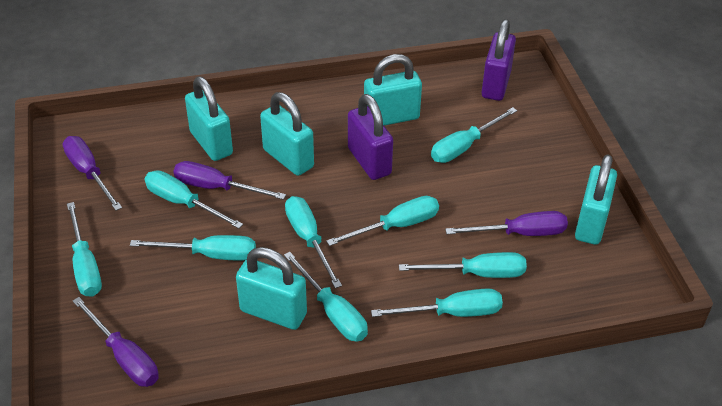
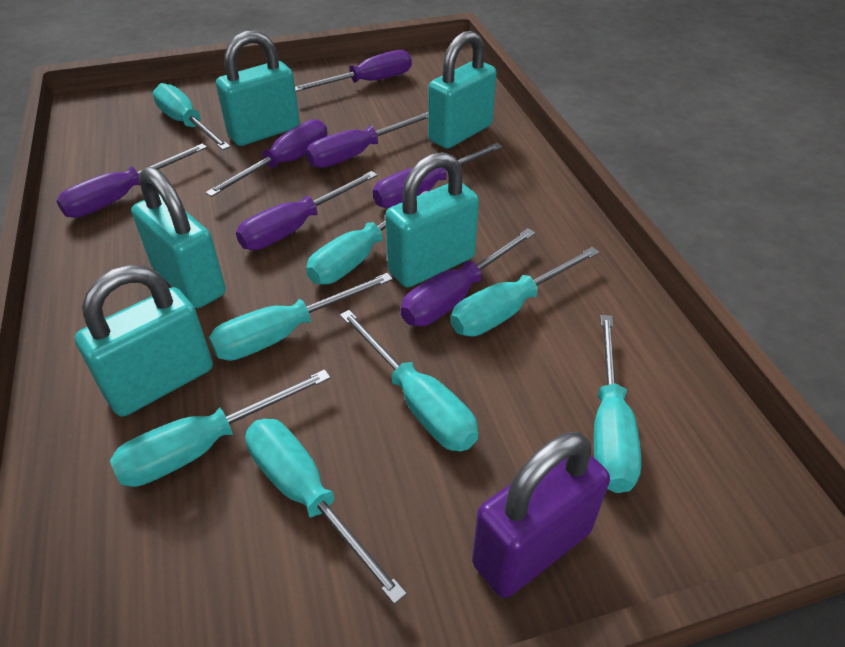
purple padlock: [348,94,393,180] [481,19,516,101] = 2 -> [472,432,610,598] = 1
purple screwdriver: [63,136,122,211] [73,297,159,387] [173,161,286,200] [445,211,568,236] = 4 -> [56,144,207,218] [205,119,328,197] [236,171,378,250] [295,50,412,92] [306,112,428,168] [373,143,503,208] [401,228,536,326] = 7
turquoise screwdriver: [67,202,102,297] [130,235,256,261] [145,170,243,229] [284,252,368,341] [285,196,342,288] [326,196,439,246] [371,288,503,317] [399,252,527,278] [431,107,517,163] = 9 -> [110,369,331,487] [153,83,230,150] [209,273,393,361] [245,419,407,604] [306,190,429,284] [340,310,478,451] [450,247,600,336] [594,315,642,493] = 8

